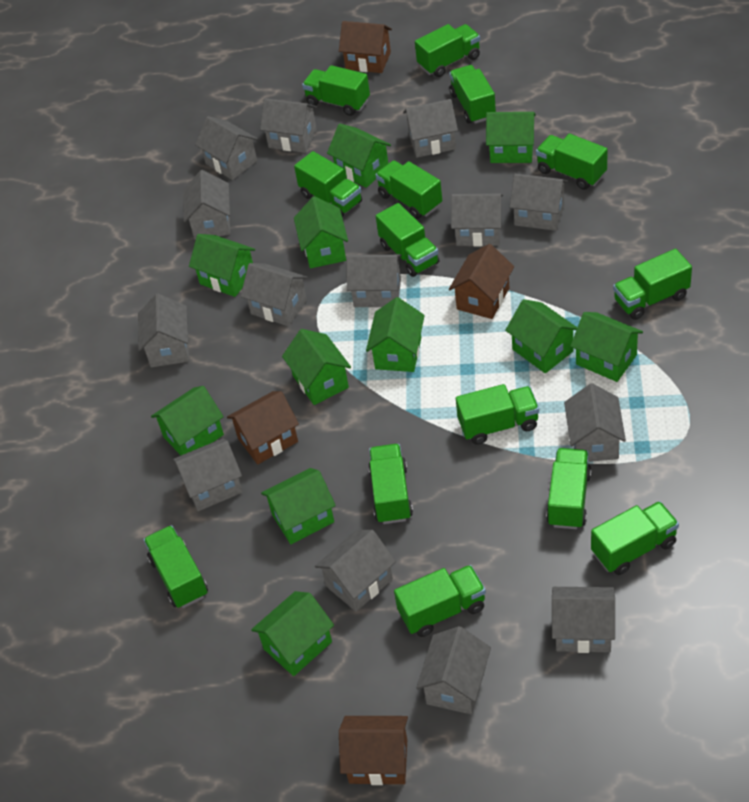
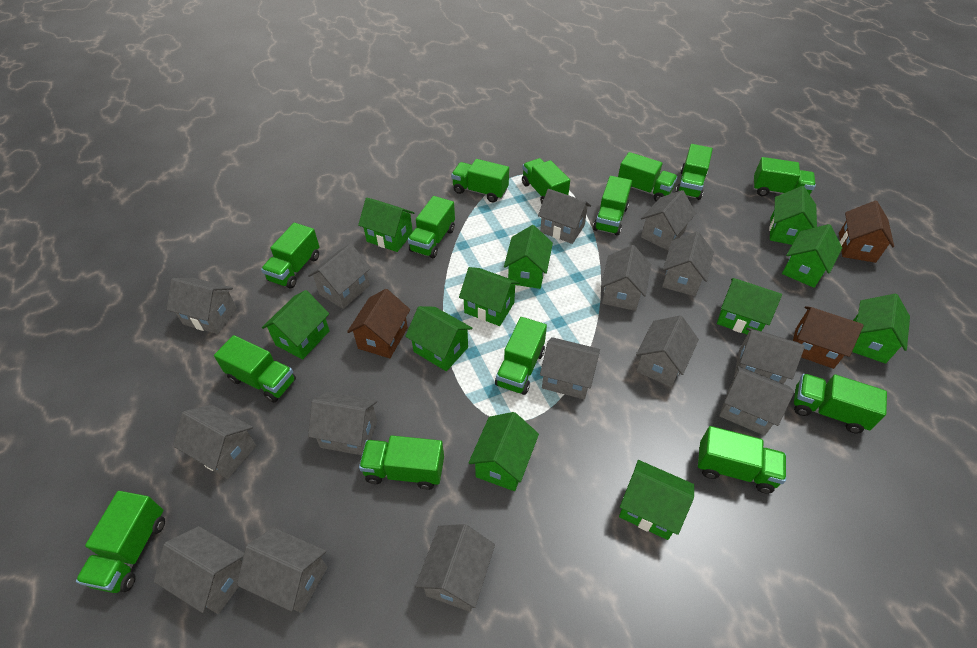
brown house: [227,391,299,464] [339,21,392,73] [339,716,408,785] [449,244,514,319] = 4 -> [347,289,410,358] [793,306,864,369] [839,201,894,263] = 3
grey house: [138,293,189,367] [173,438,243,511] [183,170,230,240] [195,116,258,180] [241,263,308,326] [260,98,317,153] [315,530,396,612] [346,254,402,307] [403,99,458,158] [416,626,491,715] [451,194,503,246] [510,174,568,231] [552,587,615,653] [564,383,626,462] = 14 -> [154,526,244,614] [167,278,237,334] [173,405,256,479] [237,528,327,613] [308,244,371,309] [308,392,377,455] [415,524,495,612] [538,189,591,244] [540,337,600,400] [601,245,651,311] [636,315,699,387] [641,190,696,251] [662,231,714,296] [719,366,794,436] [734,327,805,384] = 15

